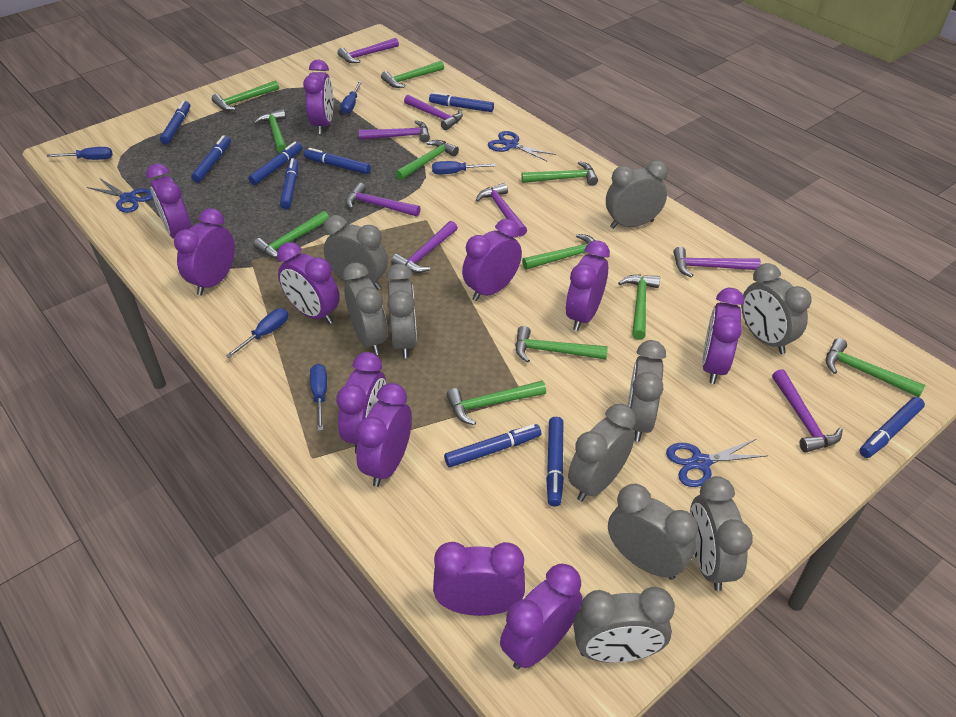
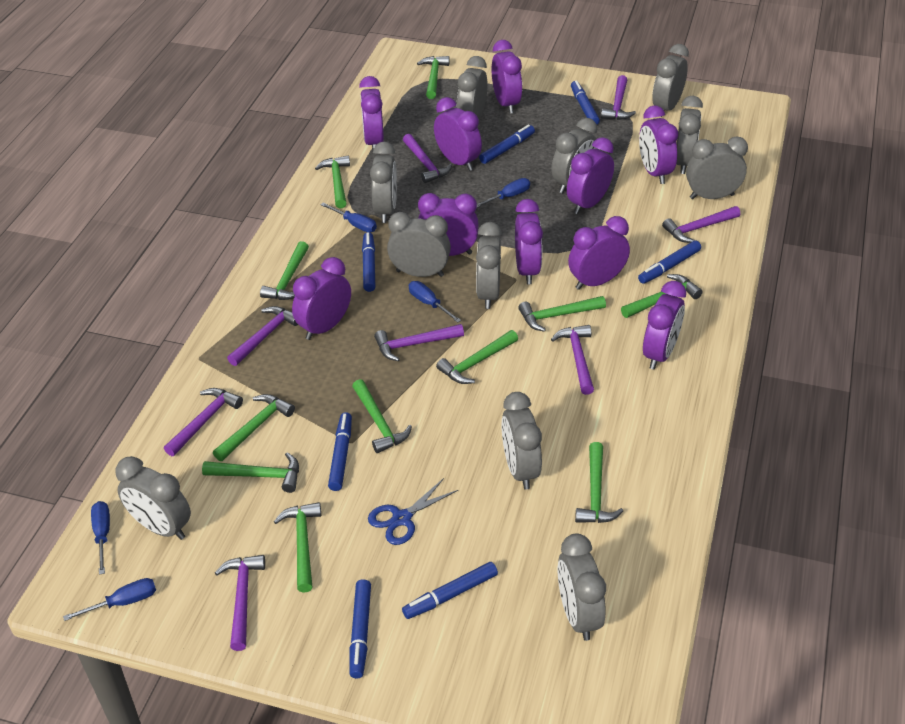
blue marker: [160,101,190,145] [191,135,231,183] [248,142,302,185] [280,158,298,209] [304,148,371,174] [429,92,494,112] [444,424,541,467] [546,417,564,507] [860,397,925,458] = 9 -> [328,412,352,491] [350,579,371,678] [362,232,376,292] [402,562,498,619] [479,125,535,164] [571,80,600,124] [638,241,701,284] = 7
blue scissors: [87,179,153,213] [488,131,556,162] [666,439,767,487] = 3 -> [368,478,458,545] = 1
grey clock: [324,215,388,290] [343,263,388,355] [386,264,417,358] [568,404,636,501] [573,587,675,663] [606,160,668,229] [608,484,698,580] [628,340,666,442] [690,476,753,591] [741,263,811,354] = 10 -> [116,456,191,540] [370,142,397,223] [387,212,451,277] [457,56,487,120] [476,222,502,309] [502,392,542,490] [551,118,598,193] [558,533,606,641] [653,44,689,117] [676,96,703,174] [686,136,748,199] = 11
purple clock: [146,163,191,238] [174,208,235,295] [277,242,340,324] [303,59,333,134] [336,352,386,454] [356,383,412,487] [433,542,525,616] [462,219,522,301] [500,563,583,669] [566,240,610,331] [702,288,744,384] = 11 -> [292,257,351,340] [359,76,384,149] [418,193,479,256] [434,97,482,171] [492,40,522,114] [515,199,543,284] [567,137,614,214] [568,216,630,290] [639,106,678,184] [643,281,686,370] = 10

